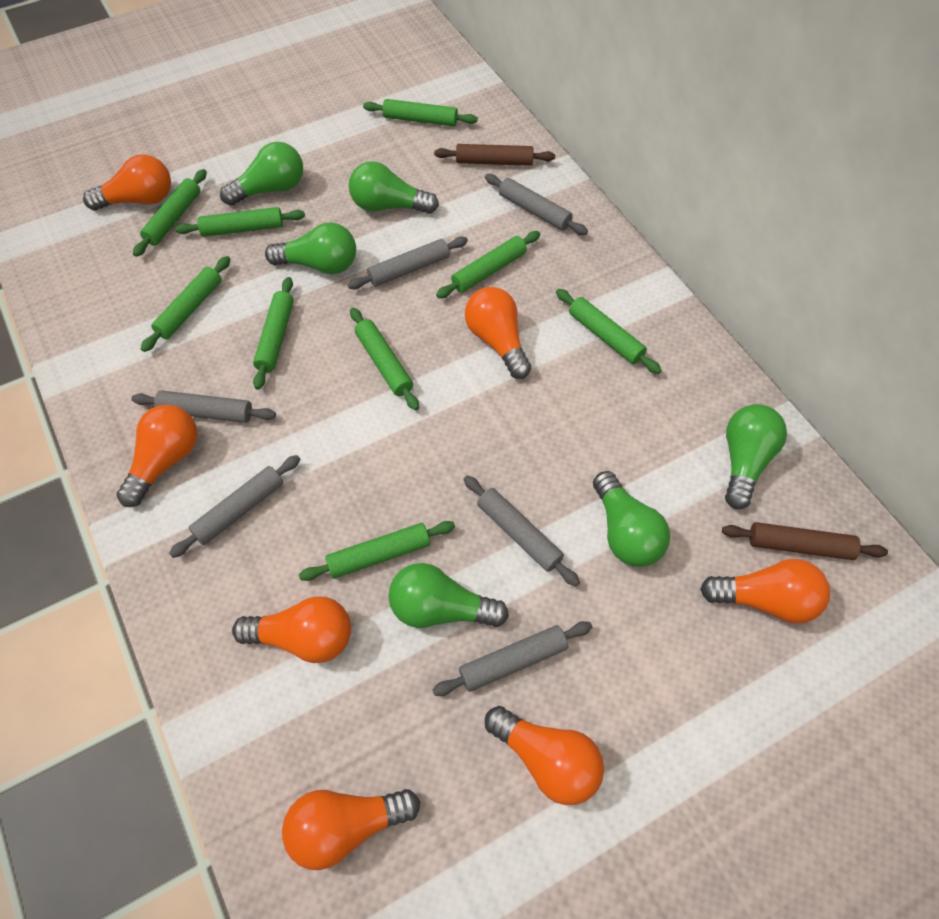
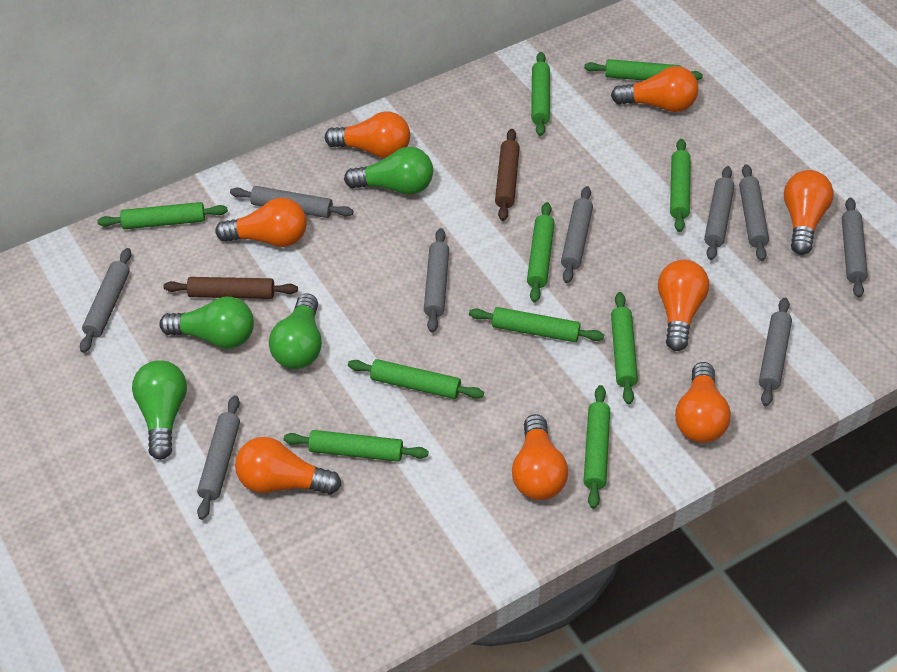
green light bulb: [220,142,303,206] [265,223,356,274] [349,161,439,214] [388,563,509,628] [593,471,670,567] [725,404,787,509] = 6 -> [132,360,187,460] [159,297,254,349] [269,293,322,369] [344,147,433,195] = 4
green rolling pin: [133,169,207,257] [141,256,231,352] [175,207,305,237] [253,277,294,390] [299,521,455,581] [350,308,419,410] [363,99,478,126] [436,231,540,298] [556,289,662,374] = 9 -> [97,202,228,229] [284,430,429,462] [348,359,484,399] [469,307,604,342] [527,202,555,303] [531,52,550,136] [584,59,703,81] [584,385,610,509] [611,292,638,404] [670,139,691,232] = 10
grey rolling pin: [131,390,276,423] [169,455,300,558] [348,237,468,289] [432,621,592,696] [464,476,580,586] [485,174,588,235] = 6 -> [80,248,131,353] [197,395,240,520] [230,186,354,218] [424,228,449,332] [561,186,593,283] [704,166,735,260] [739,164,769,261] [759,298,792,406] [842,198,868,298] = 9
orange light bulb: [83,155,171,211] [117,405,198,507] [232,596,351,663] [282,789,420,870] [465,287,531,379] [485,706,604,805] [700,559,830,623] = 7 -> [215,198,307,247] [235,437,341,495] [325,112,410,158] [512,414,568,500] [611,66,698,112] [658,260,709,351] [675,362,731,443] [784,170,834,255] = 8

